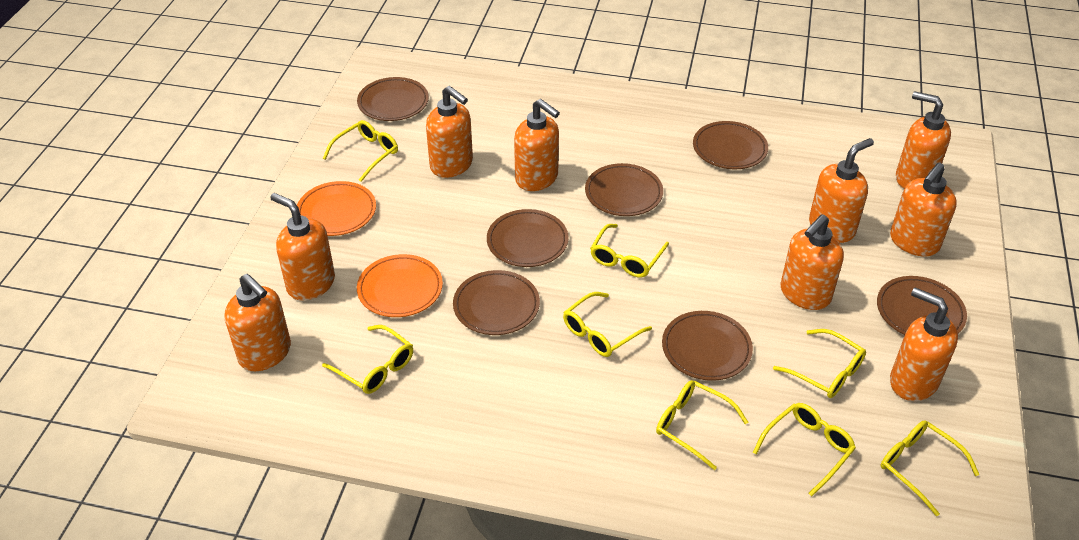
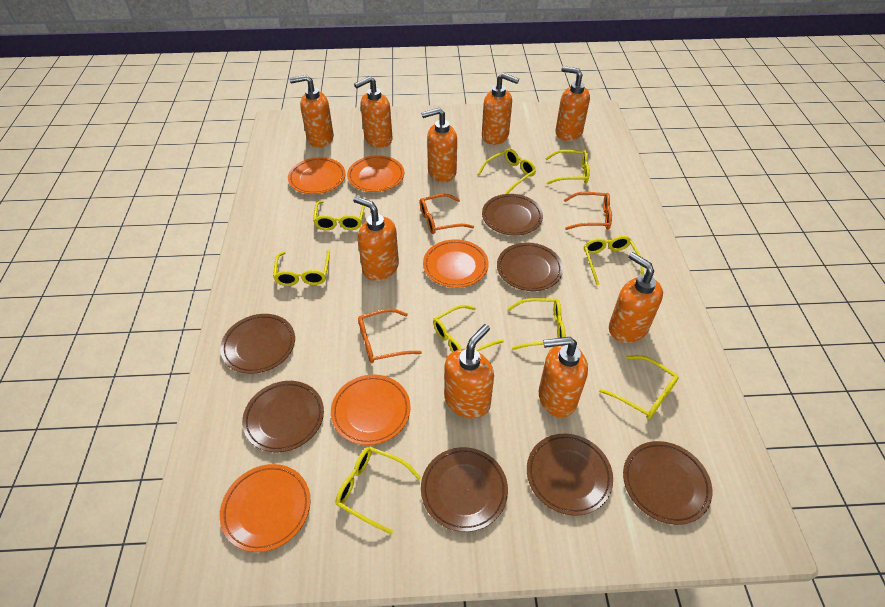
orange glasses: none = 0 -> [358,309,422,363] [419,194,474,234] [564,192,612,230] = 3
orange plate: [297,181,376,236] [357,254,443,317] = 2 -> [220,464,311,552] [288,157,346,194] [331,374,411,445] [347,155,404,192] [423,239,489,288] = 5
yellow glasses: [322,325,413,394] [323,120,398,182] [563,292,652,357] [590,224,669,278] [656,380,748,470] [753,403,856,497] [773,329,866,398] [880,421,980,516] = 8 -> [273,250,330,286] [313,201,365,230] [335,446,421,534] [433,305,504,352] [478,149,536,194] [507,298,565,350] [545,150,590,185] [584,236,644,285] [599,355,679,419] = 9

